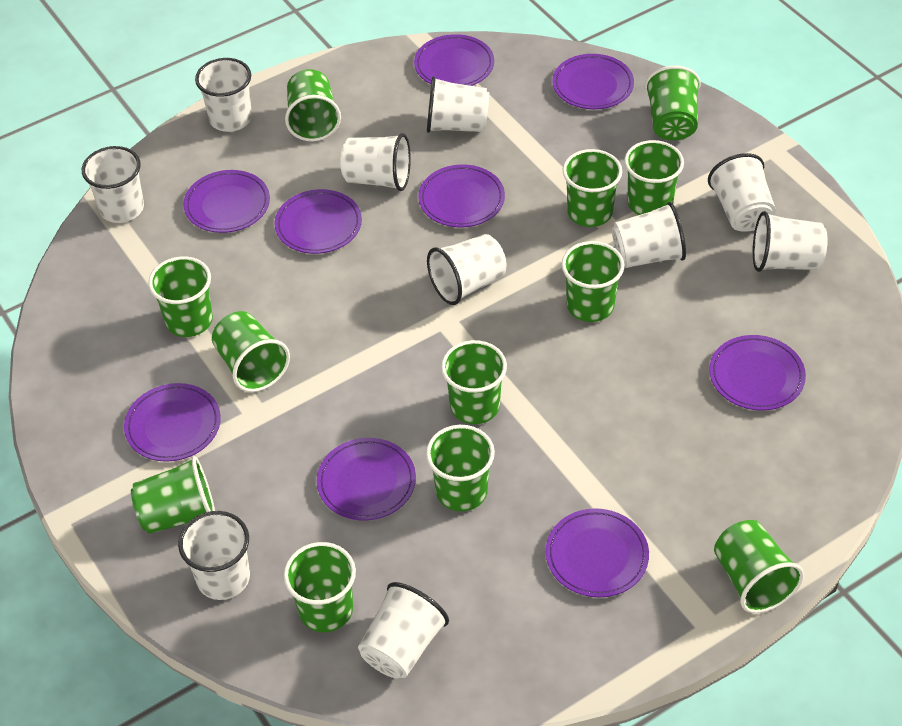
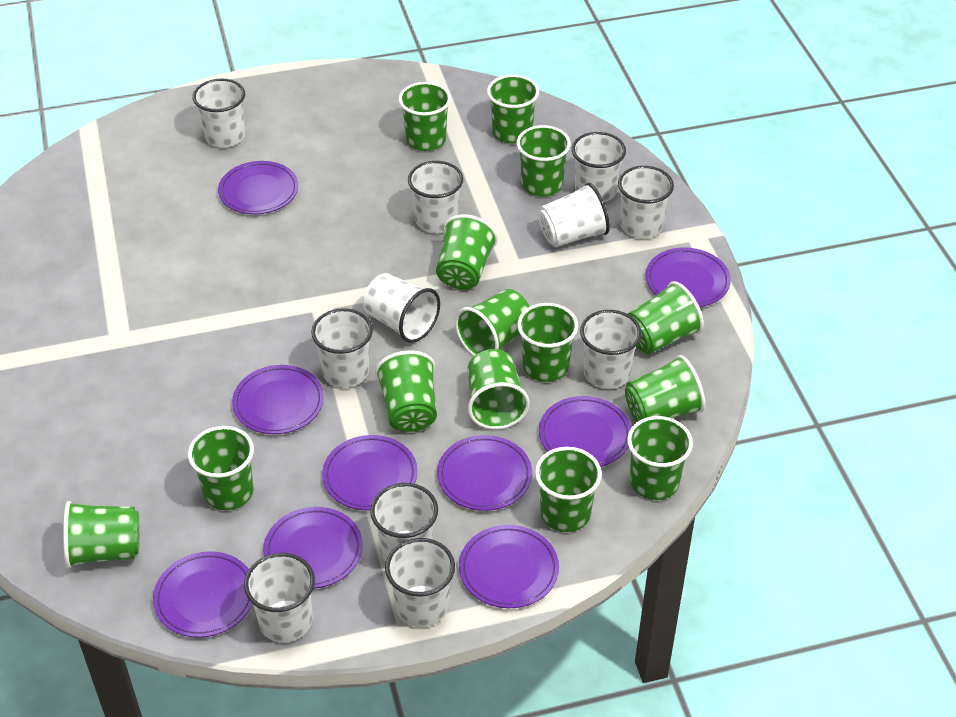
green cup: [131,456,215,534] [148,256,213,337] [212,311,290,392] [284,542,356,632] [285,69,341,142] [426,425,495,511] [441,340,507,424] [562,149,622,227] [562,241,624,322] [624,140,684,215] [645,66,701,140] [714,520,804,613] = 12 -> [63,501,139,568] [188,426,254,510] [375,351,437,432] [398,82,451,151] [436,215,498,289] [455,289,530,356] [468,349,530,430] [487,75,539,143] [517,125,571,196] [517,303,578,382] [535,447,602,532] [625,355,705,422] [627,281,704,354] [627,416,693,500] = 14
white cup: [82,146,144,223] [178,511,250,600] [195,58,252,132] [340,133,411,191] [358,582,449,678] [427,76,489,133] [427,234,506,305] [612,202,686,268] [708,153,776,231] [753,211,828,272] = 10 -> [193,79,245,148] [244,553,315,643] [311,308,373,388] [363,273,440,343] [370,483,438,561] [385,538,455,627] [408,161,463,233] [538,183,610,247] [572,132,626,202] [580,310,642,389] [618,166,674,239] = 11

